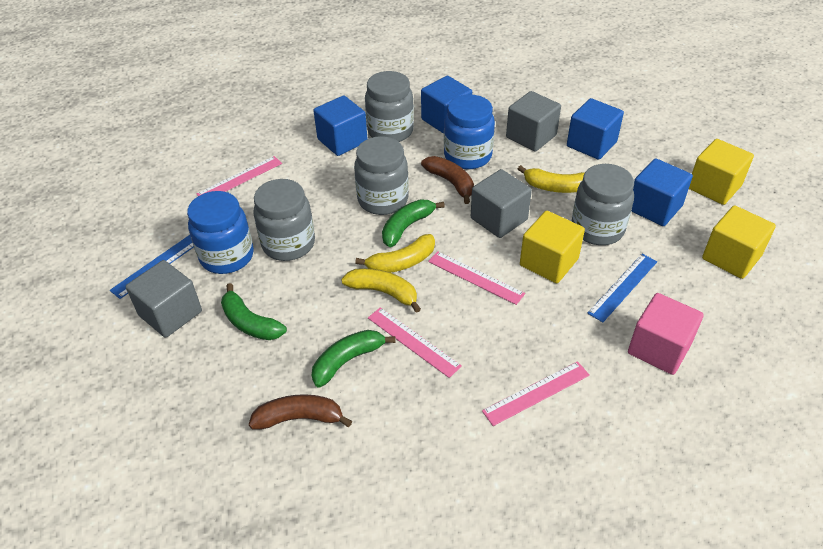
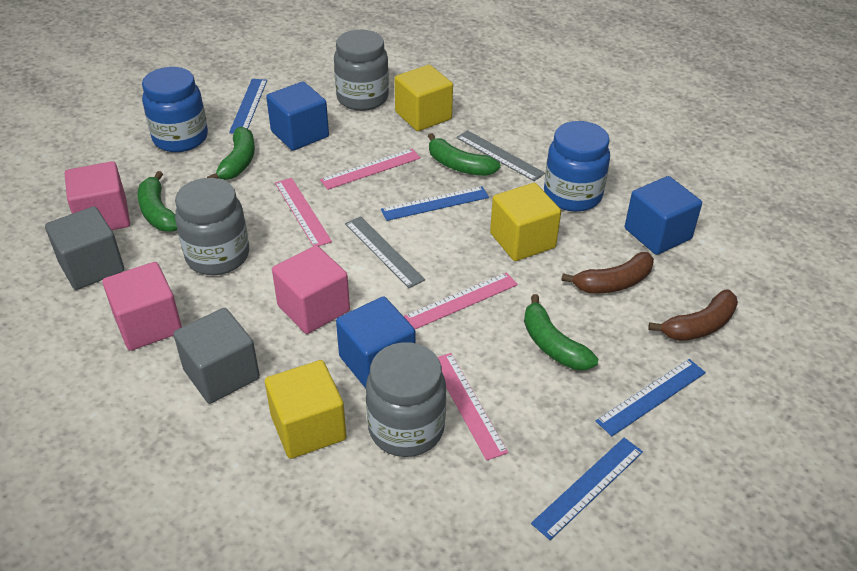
blue cube: [314,95,367,156] [421,76,472,134] [567,98,624,160] [631,158,693,226] = 4 -> [266,81,329,151] [336,296,415,388] [625,176,702,255] = 3
blue ruler: [110,235,194,299] [587,254,657,322] = 2 -> [229,79,267,134] [381,186,489,221] [531,438,643,540] [596,359,706,436] = 4
green banana: [221,283,287,340] [312,330,395,387] [382,199,445,247] = 3 -> [137,171,177,232] [207,127,255,180] [428,133,501,176] [524,294,598,370] = 4
grey cube: [126,260,202,338] [471,169,532,238] [506,91,561,152] = 3 -> [45,206,124,290] [173,308,260,404] = 2
grey jar: [253,179,315,261] [354,136,409,215] [365,71,414,142] [572,164,634,245] = 4 -> [175,178,249,275] [334,30,389,111] [366,342,446,457] = 3
grey ruler: none = 0 -> [345,216,425,288] [456,130,545,181] = 2
pink cube: [628,293,704,375] = 1 -> [65,161,130,230] [102,262,182,351] [272,245,350,334] = 3
yellow banana: [341,268,421,313] [355,234,435,273] [518,165,585,193] = 3 -> none = 0

